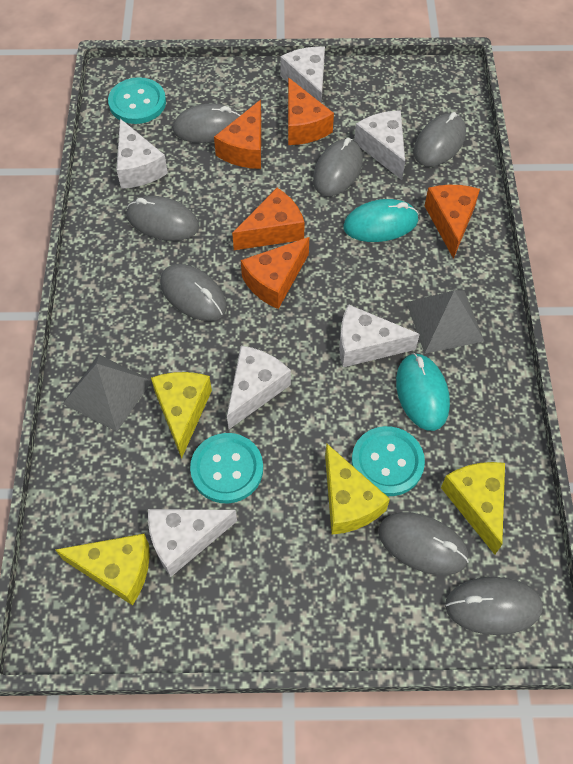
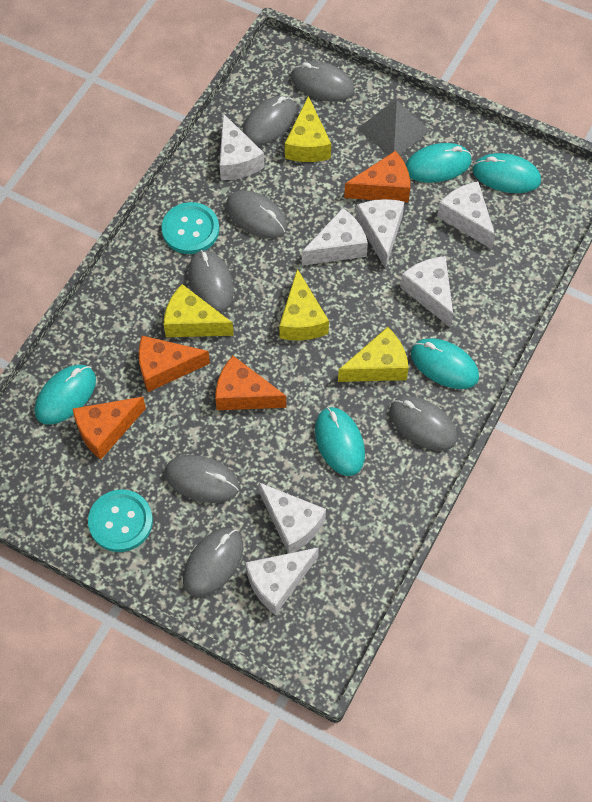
grey pyramid: [63,354,152,432] [406,290,484,354] = 2 -> [357,100,430,155] = 1
orange cheese: [214,100,261,169] [232,188,305,250] [241,237,309,309] [288,78,334,145] [424,185,480,259] = 5 -> [73,397,146,460] [139,336,210,392] [215,356,286,410] [344,151,410,203] = 4
turquoise button: [108,77,166,124] [190,433,263,503] [352,426,425,496] = 3 -> [88,489,153,552] [161,202,219,254] = 2
turquoise mouse: [343,199,419,242] [396,353,450,431] = 2 -> [35,365,96,425] [315,407,365,476] [406,143,472,183] [411,338,479,389] [473,153,541,193] = 5
white cheese: [116,119,168,189] [148,509,237,577] [227,346,291,429] [280,47,325,103] [339,304,420,367] [354,110,405,180] = 6 -> [219,114,265,180] [245,547,319,615] [259,482,326,554] [302,208,368,266] [356,199,404,269] [400,256,453,328] [437,181,495,249] = 7

